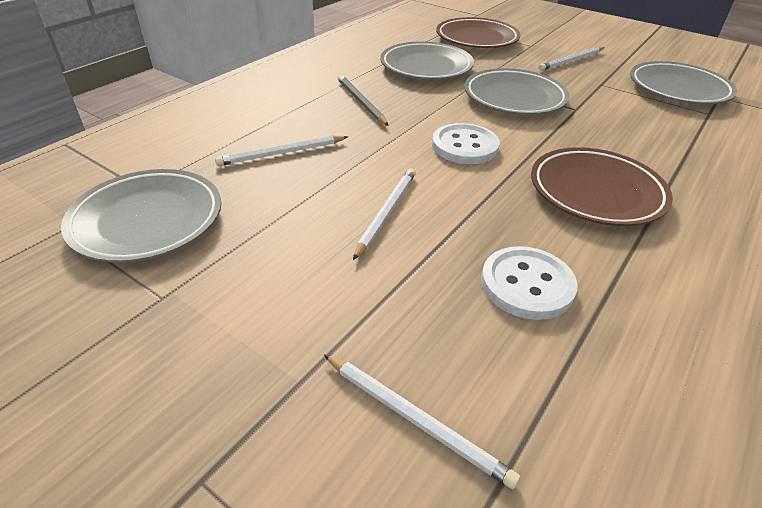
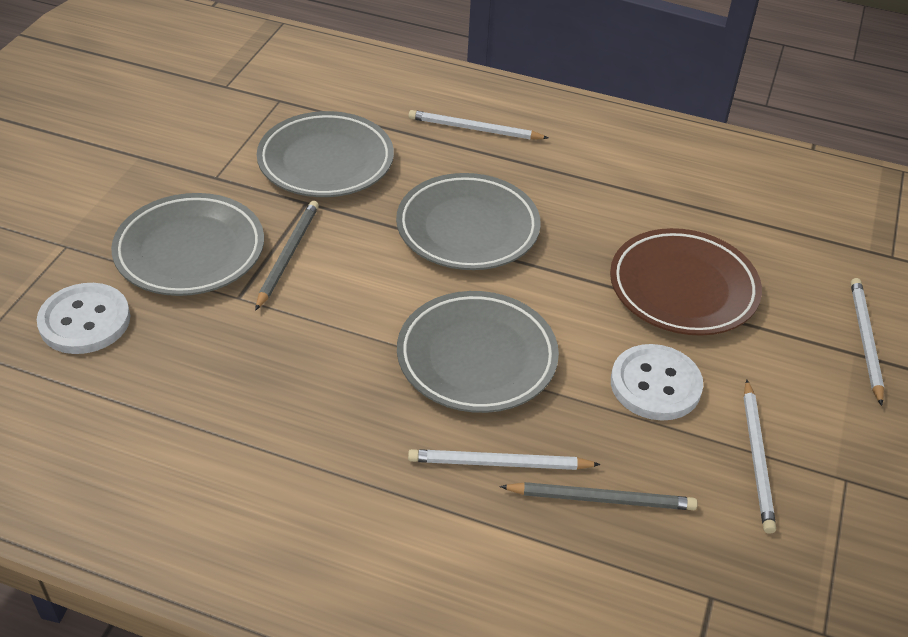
brown plate: [436,17,521,48] [531,147,673,226] = 2 -> [610,228,762,335] = 1
grey pencil: [338,75,389,126] = 1 -> [255,201,319,311] [500,482,697,510] = 2

